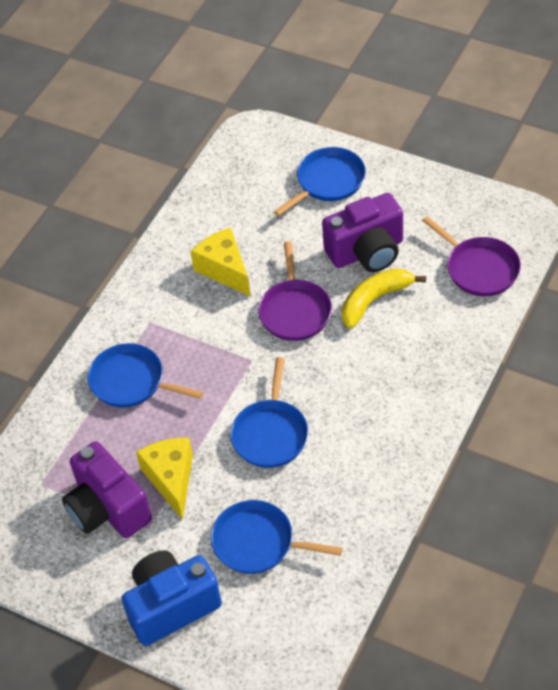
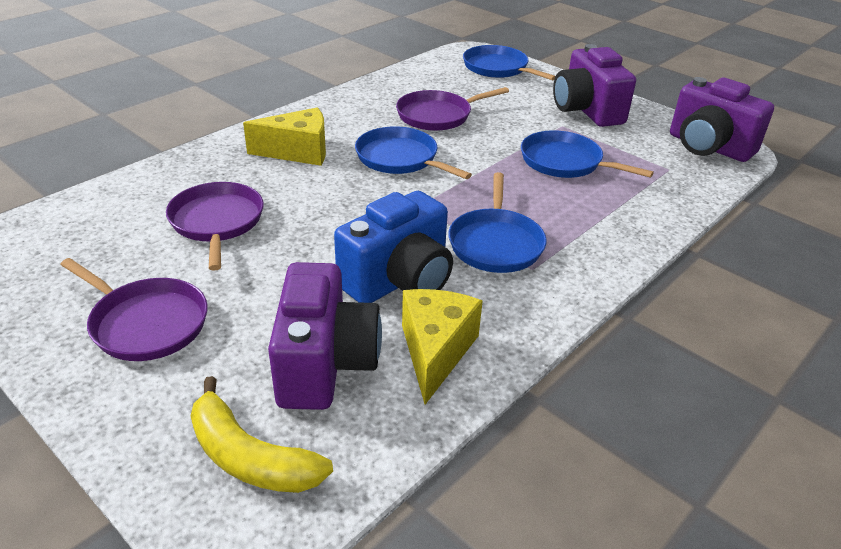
purple camera: [62,441,152,538] [322,193,403,272] = 2 -> [268,262,382,410] [553,44,636,127] [670,77,774,162] = 3
purple pan: [258,241,332,341] [422,216,521,296] = 2 -> [60,258,208,361] [166,182,264,271] [396,87,509,131] = 3

